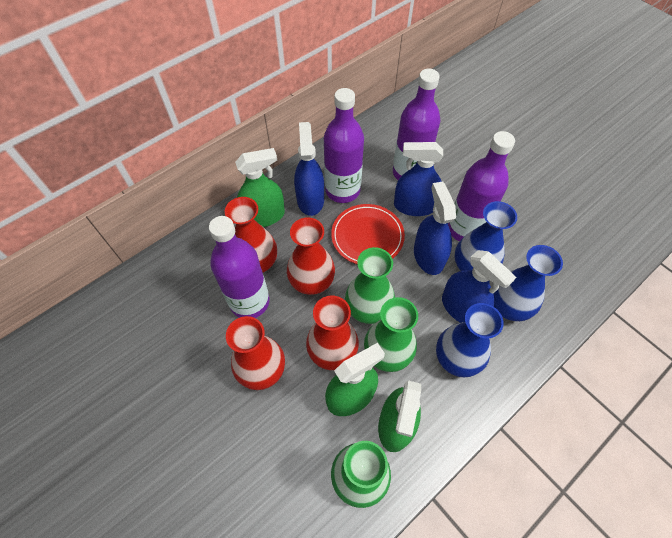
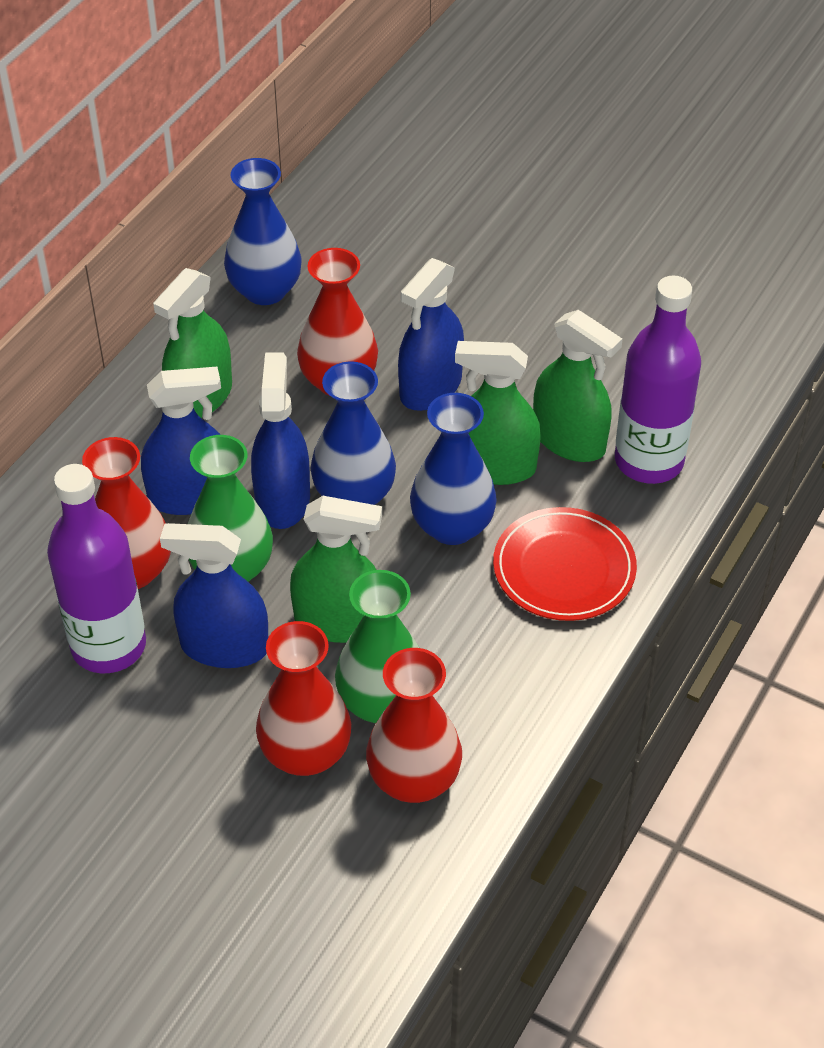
green spray bottle: [235,148,285,227] [325,343,385,416] [378,380,421,452] = 3 -> [153,268,232,418] [290,496,382,643] [455,341,541,485] [533,310,623,462] = 4
green vase: [331,441,391,508] [345,247,395,324] [364,297,418,372] = 3 -> [188,435,273,582] [335,570,420,723] = 2
purple bottle: [209,216,270,318] [324,88,364,203] [393,69,440,180] [448,131,515,241] = 4 -> [47,464,146,673] [615,276,701,484] = 2

